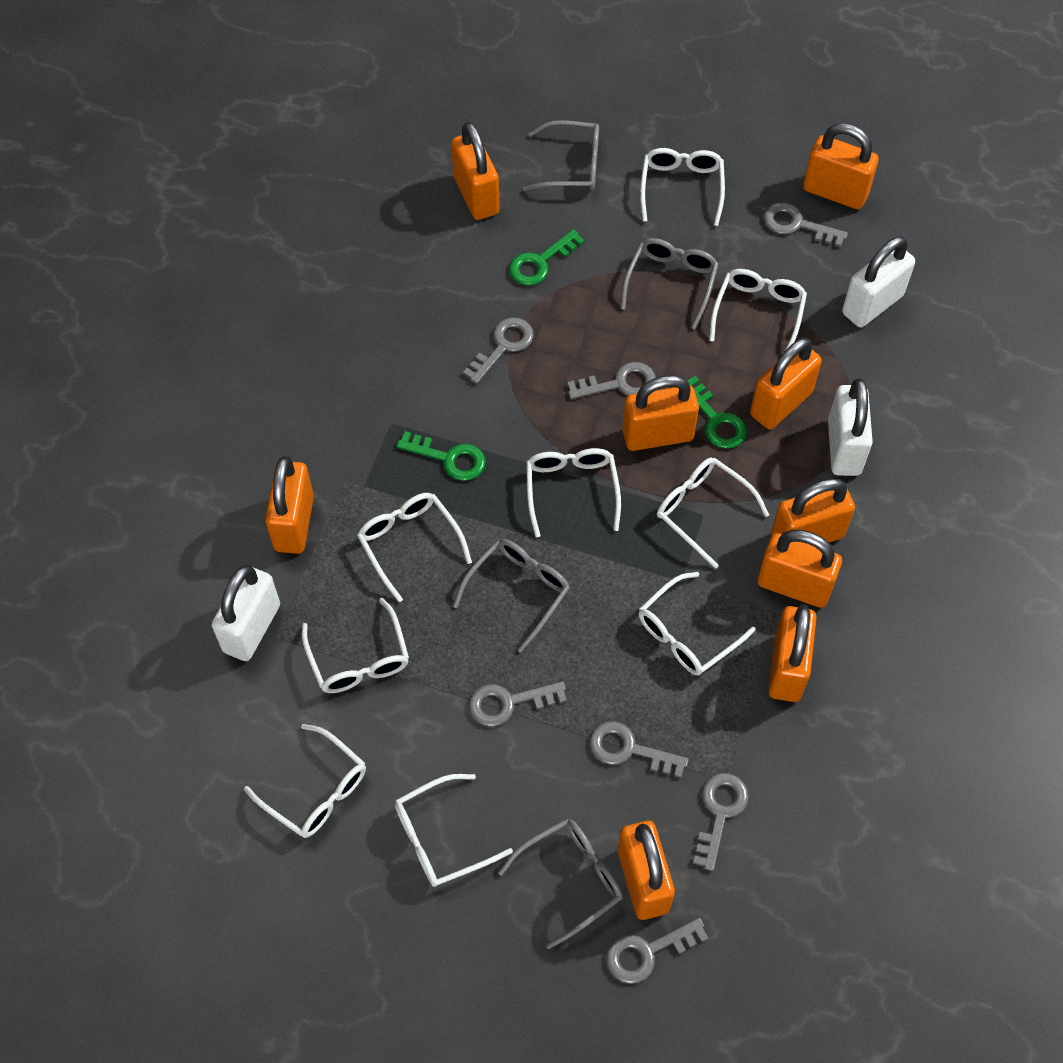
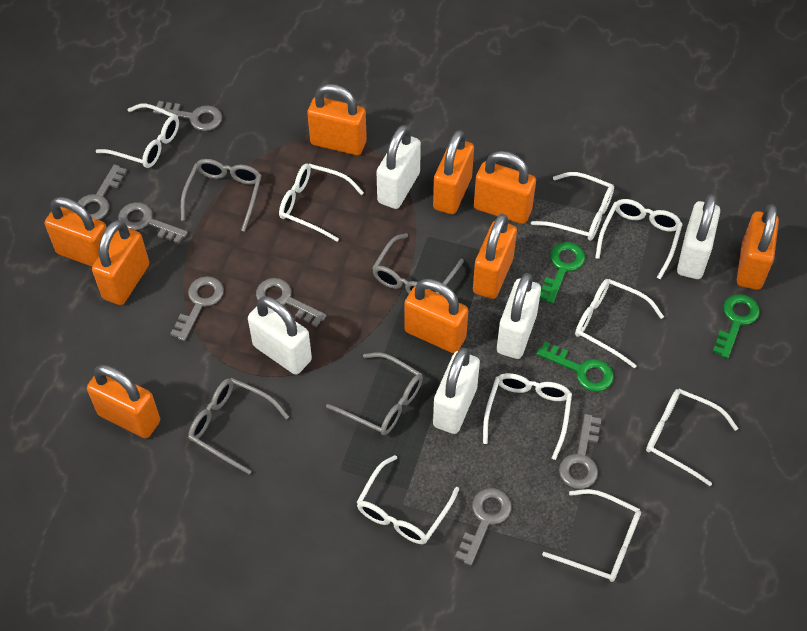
white padlock: [212,565,280,661] [828,378,873,476] [842,236,915,327] = 3 -> [248,296,312,375] [377,125,421,209] [433,348,480,434] [497,273,541,359] [677,194,720,279] = 5

